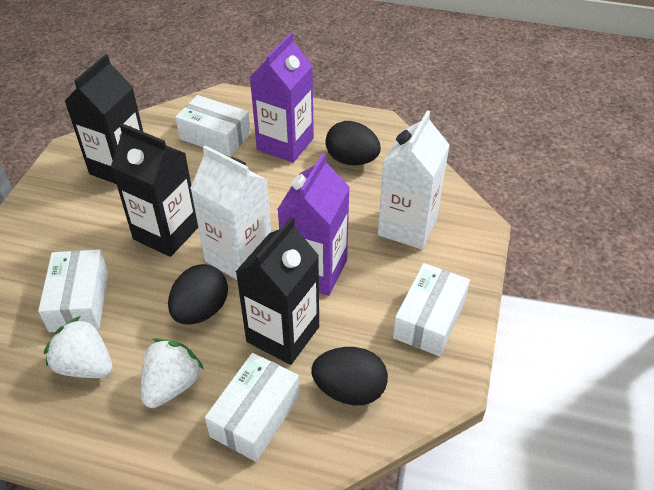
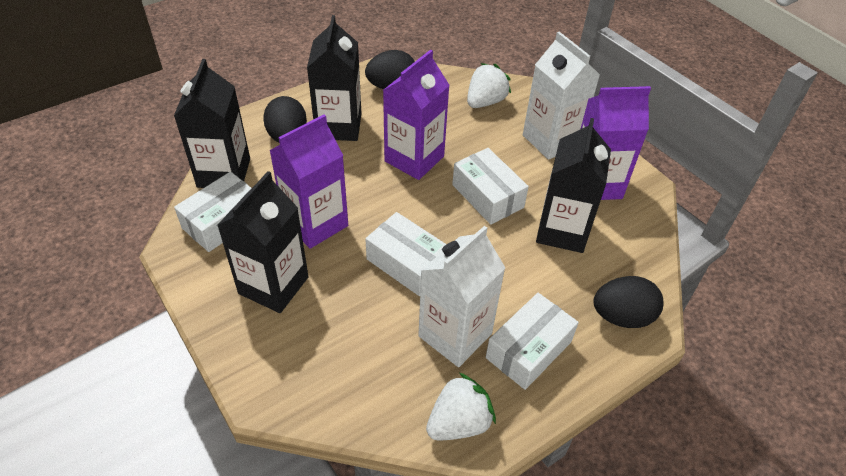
black carton: [65,54,143,184] [111,123,198,257] [235,217,319,365] = 3 -> [174,59,250,188] [217,171,309,313] [307,15,361,141] [536,118,611,253] = 4
purple carton: [250,32,314,163] [277,153,350,296] = 2 -> [269,114,348,249] [383,49,450,180] [581,86,651,200] = 3

